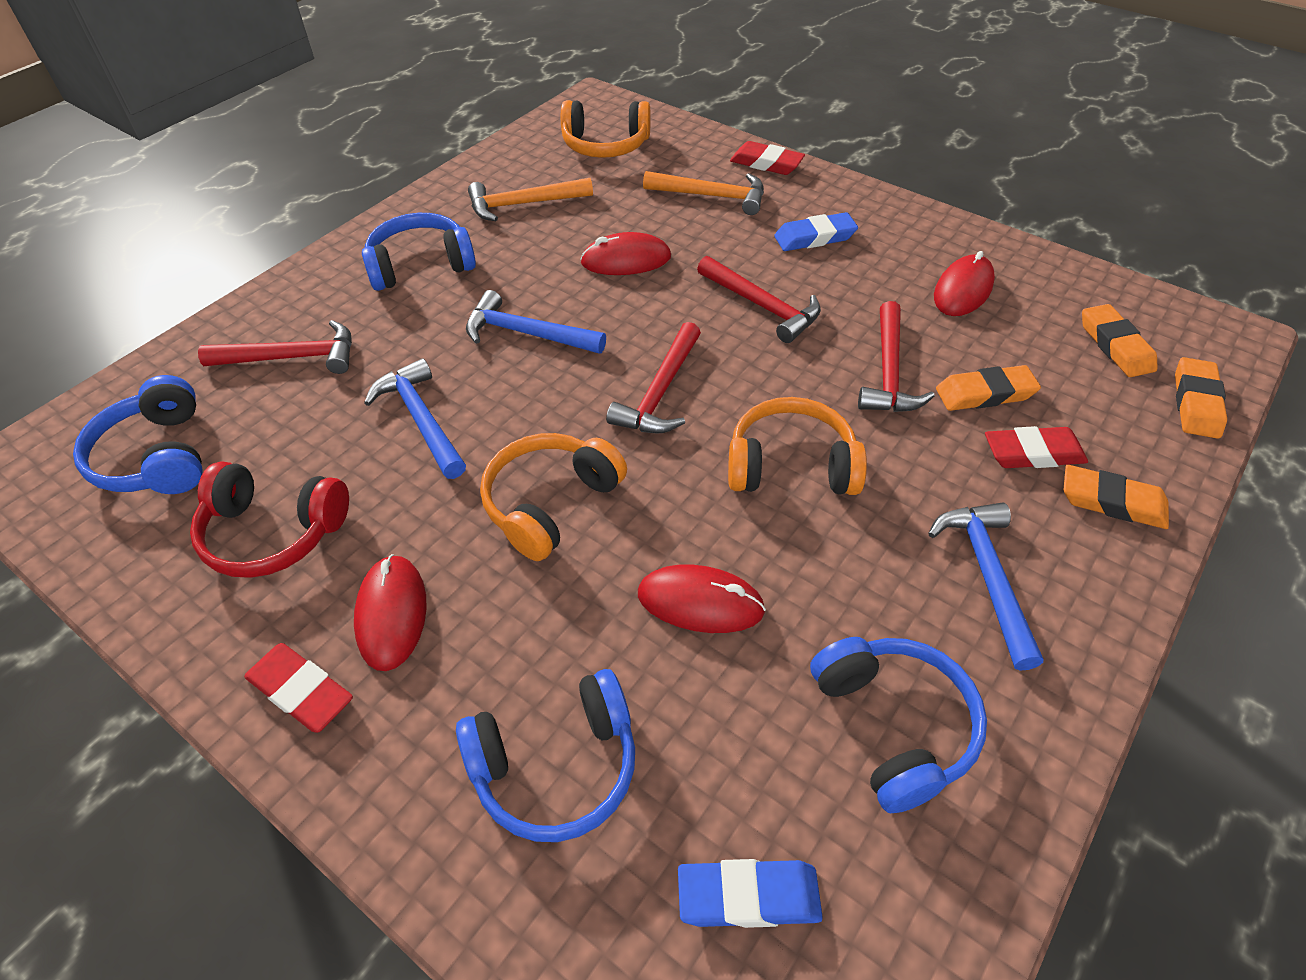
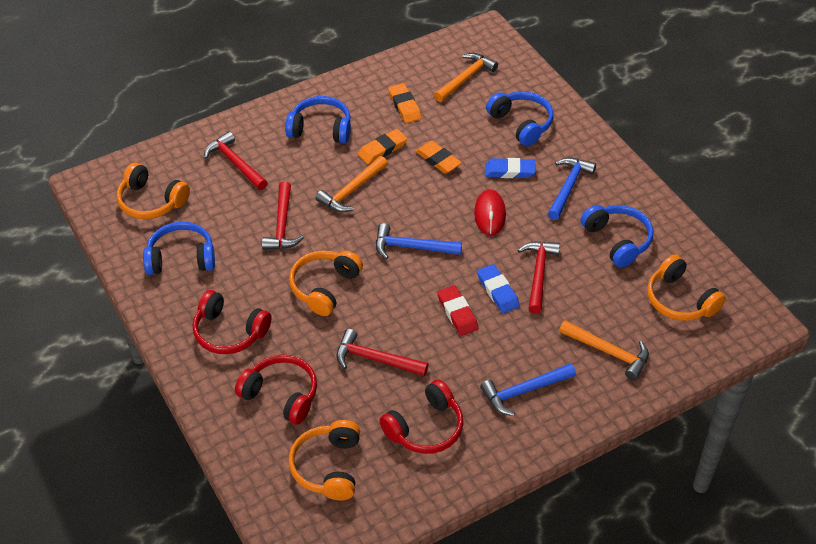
orange eraser: [936,365,1041,411] [1064,465,1169,529] [1082,304,1158,377] [1175,357,1227,439] = 4 -> [358,129,407,164] [388,83,422,123] [415,141,462,174] = 3
orange hammer: [468,178,593,221] [643,171,764,215] = 2 -> [316,156,388,212] [434,53,498,102] [559,320,649,380] = 3
orange headphones: [480,433,627,561] [561,100,651,158] [728,397,867,495] = 3 -> [117,163,190,219] [289,250,363,316] [289,420,360,500] [647,254,726,321] = 4
red eraser: [244,643,353,733] [730,141,805,175] [985,426,1088,468] = 3 -> [437,285,479,336] = 1
red headphones: [190,461,349,578] = 1 -> [193,290,272,354] [235,354,317,424] [379,379,464,454] = 3
red mouse: [354,554,427,671] [580,232,671,275] [638,565,766,633] [934,251,995,316] = 4 -> [474,189,506,236] = 1

